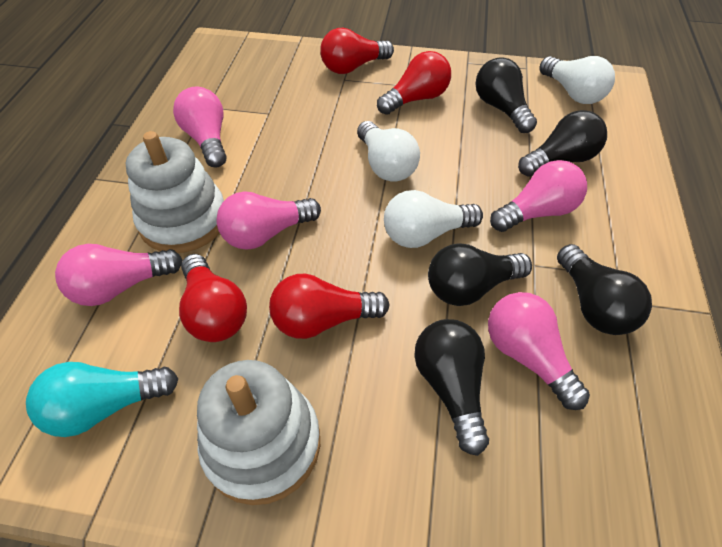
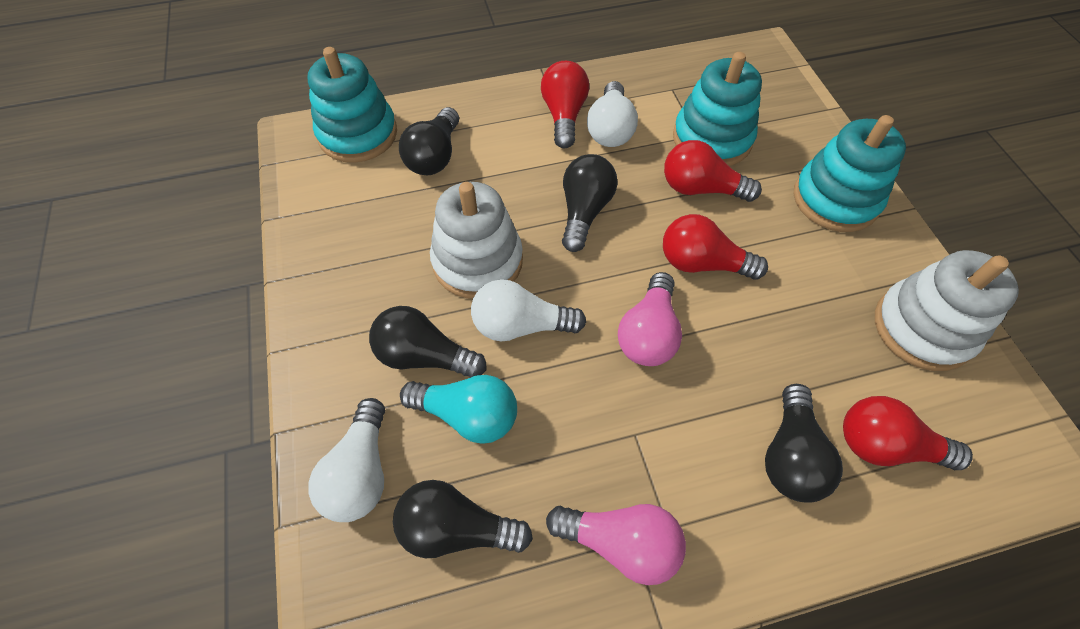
pink light bulb: [55,244,182,306] [173,87,227,167] [216,191,321,250] [488,292,590,410] [490,160,587,232] = 5 -> [546,504,686,585] [618,272,682,366] = 2
turquoise stacking toy: none = 0 -> [308,47,397,163] [673,52,762,166] [794,115,906,232] = 3

